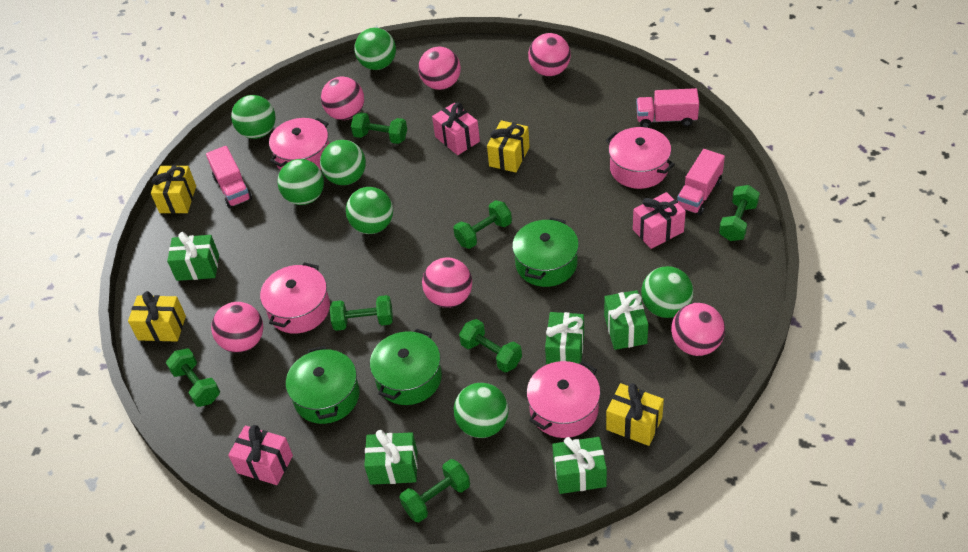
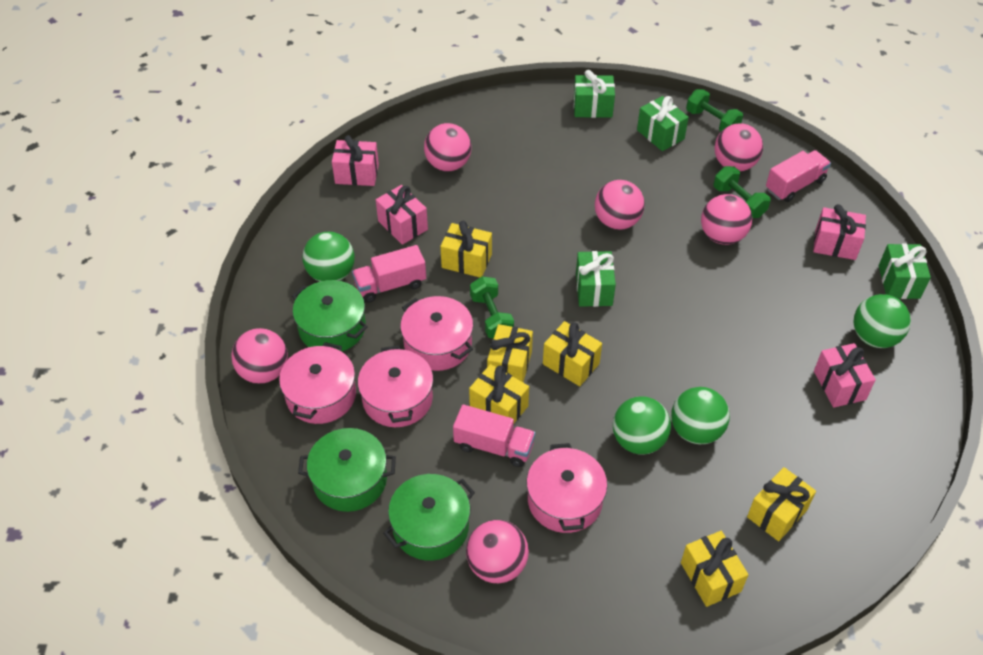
green ball: [231,95,275,139] [277,159,324,205] [320,140,366,185] [346,187,393,234] [354,28,396,70] [454,383,509,438] [641,266,693,318] = 7 -> [302,232,354,282] [613,396,671,455] [671,387,730,444] [854,294,911,348] = 4
green dumbbell: [166,348,220,407] [330,295,393,331] [351,112,407,144] [399,459,470,522] [453,200,512,249] [459,319,522,372] [719,185,760,241] = 7 -> [470,276,514,338] [686,89,743,131] [714,166,771,218] = 3
green gift: [167,232,219,281] [364,430,418,485] [545,312,584,365] [552,437,607,494] [604,290,648,350] = 5 -> [574,70,615,118] [576,251,616,307] [637,96,689,151] [879,244,931,299] = 4
pink gift: [228,425,293,485] [432,103,480,155] [633,192,686,249] = 3 -> [332,135,379,186] [376,185,428,245] [813,204,866,260] [814,343,876,408] = 4
yellow gift: [128,291,186,342] [151,165,196,214] [487,120,530,173] [606,383,664,446] = 4 -> [440,221,492,277] [469,364,529,423] [487,324,533,382] [543,321,602,386] [681,531,748,607] [747,467,816,541] = 6

